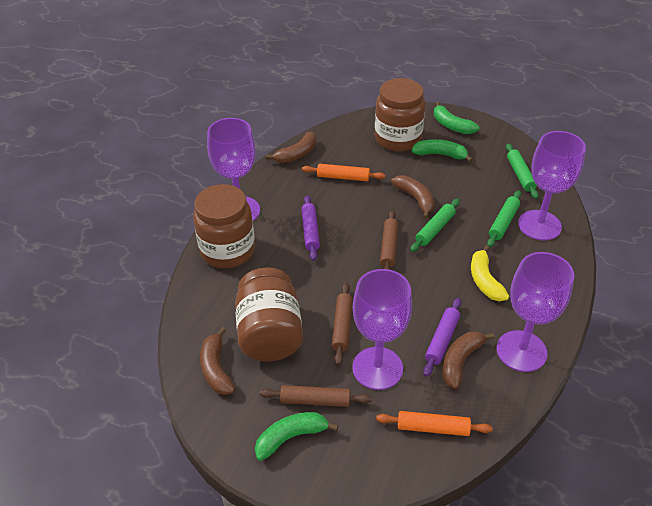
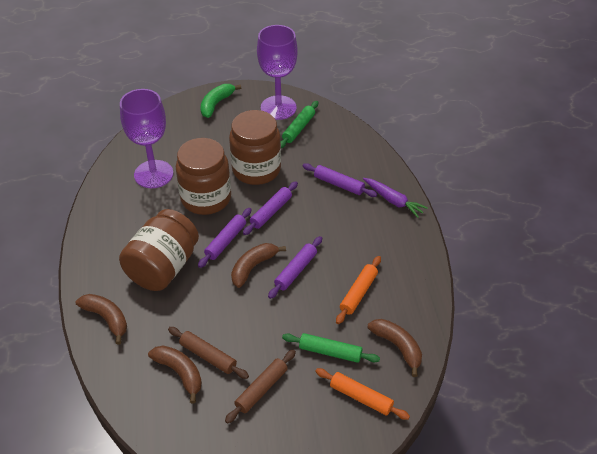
brown rolling pin: [260,385,371,407] [332,282,353,365] [380,210,398,270] = 3 -> [168,327,249,379] [225,350,296,423] = 2
green banana: [255,412,338,461] [412,139,473,162] [434,102,479,134] = 3 -> [200,84,241,118] = 1
green rolling pin: [410,199,460,252] [487,190,521,247] [506,143,539,199] = 3 -> [281,101,318,148] [282,333,380,363] = 2
purple carrot: none = 0 -> [363,178,428,218] = 1
purple goblet: [207,118,260,221] [352,269,412,390] [497,252,574,372] [518,131,586,241] = 4 -> [120,89,173,188] [257,25,298,120] = 2
purple rolling pin: [301,195,320,261] [423,298,461,377] = 2 -> [198,208,252,268] [243,181,298,235] [268,236,322,299] [302,163,377,197] = 4
yellow banana: [471,245,509,301] = 1 -> none = 0

